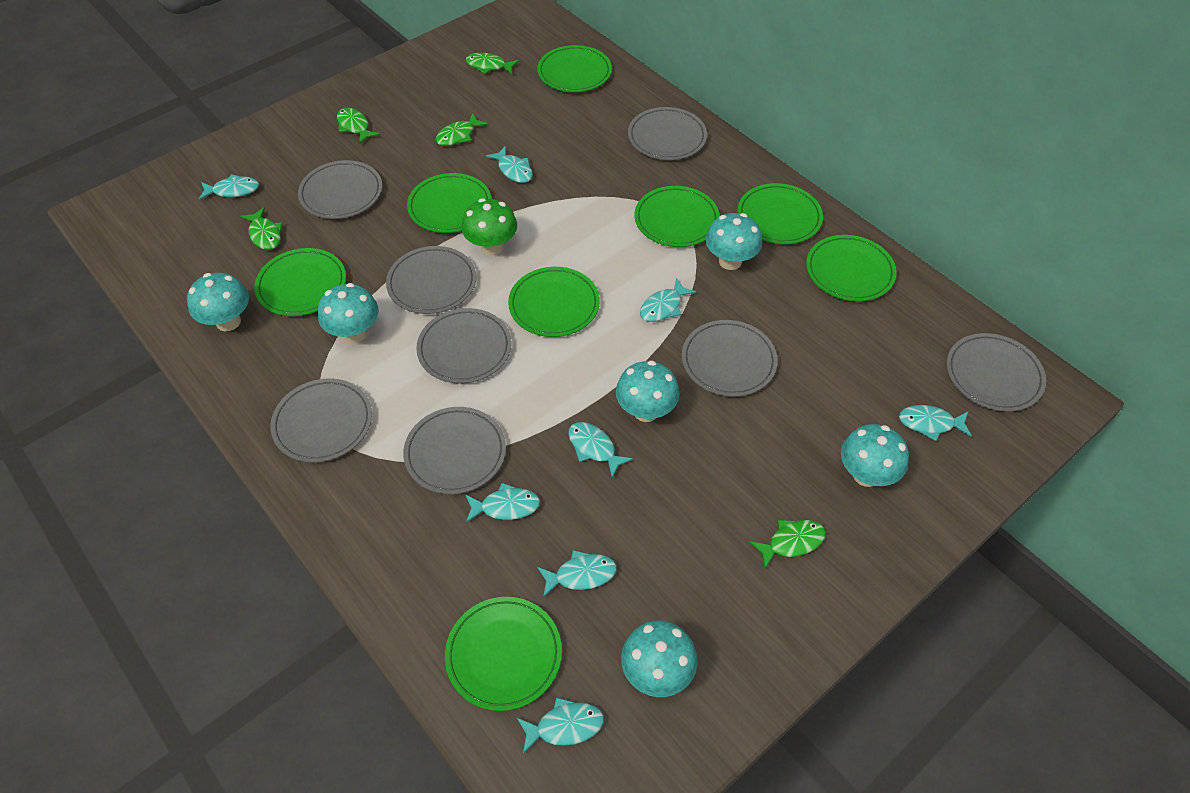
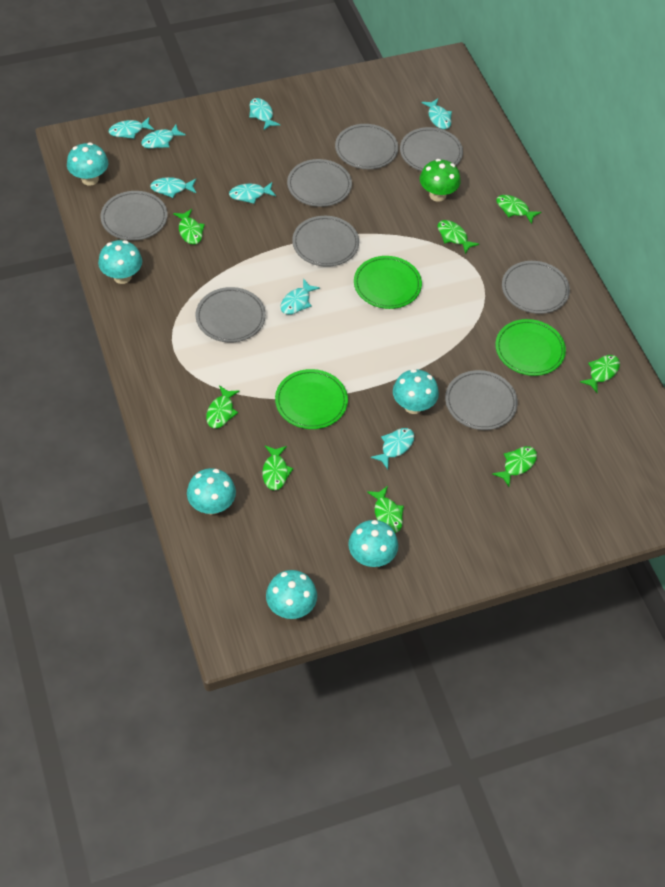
green fish: [240,207,283,250] [337,108,380,144] [436,113,488,146] [466,53,519,74] [749,520,826,568] = 5 -> [173,209,205,245] [206,386,240,428] [262,446,293,491] [367,486,404,533] [437,220,479,254] [492,446,537,487] [496,195,541,224] [580,355,620,393] = 8
green plate: [254,248,346,316] [407,173,492,233] [445,597,562,711] [508,267,600,337] [537,45,612,92] [635,186,720,247] [737,183,823,244] [806,235,897,302] = 8 -> [275,369,348,429] [354,256,422,309] [495,319,566,376] = 3

